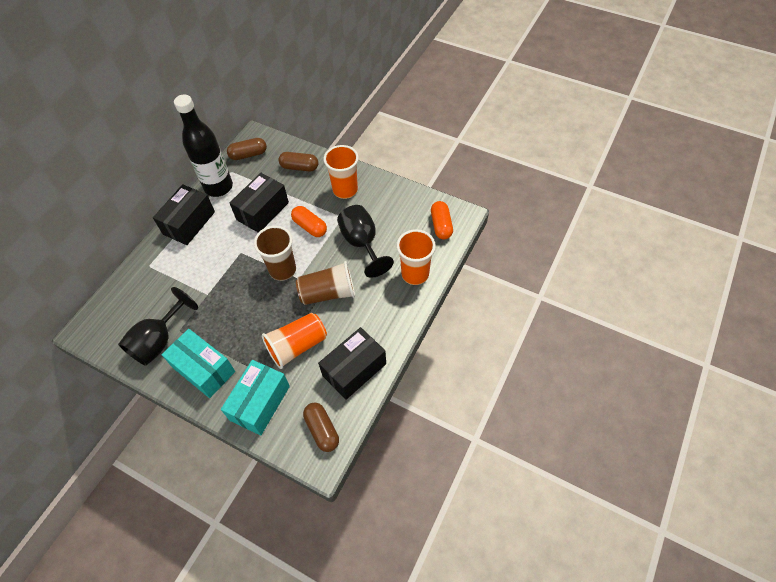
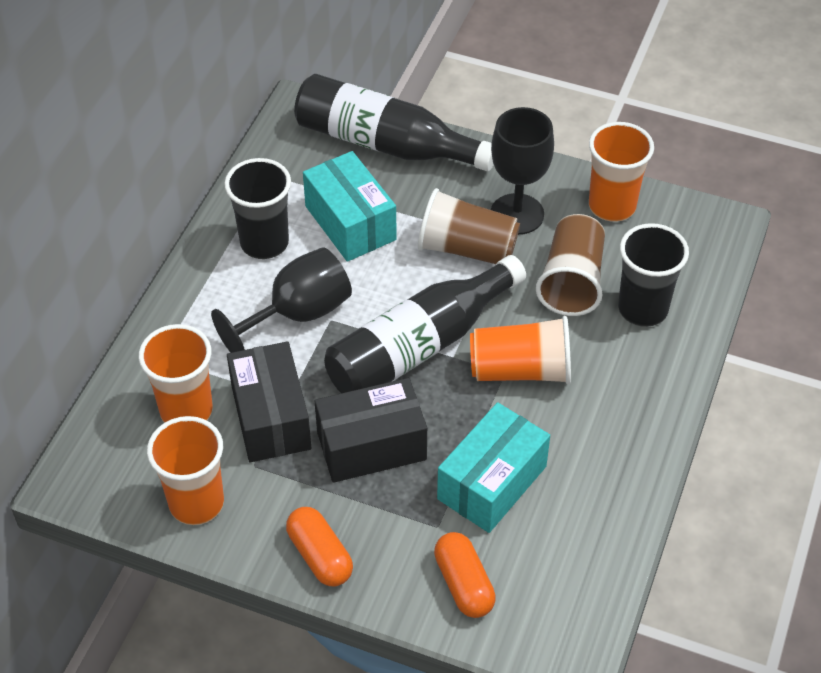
black bottle: [174,94,233,197] = 1 -> [294,74,494,171] [324,255,526,393] = 2
black box: [153,184,215,245] [230,173,289,233] [318,327,386,400] = 3 -> [227,341,311,462] [315,378,427,483] = 2
black cup: none = 0 -> [224,158,291,259] [618,223,689,327] = 2
brown capsule: [227,138,267,160] [279,152,318,171] [303,403,339,452] = 3 -> none = 0
orange cup: [262,313,327,369] [324,145,359,199] [397,229,436,285] = 3 -> [139,324,213,423] [147,416,224,525] [470,316,571,385] [589,122,654,222] = 4

